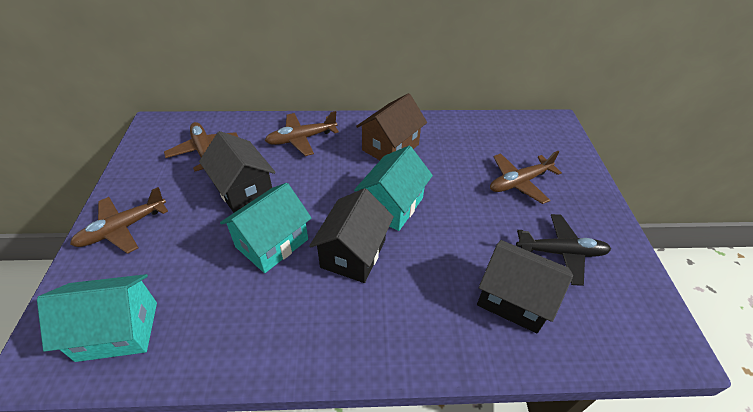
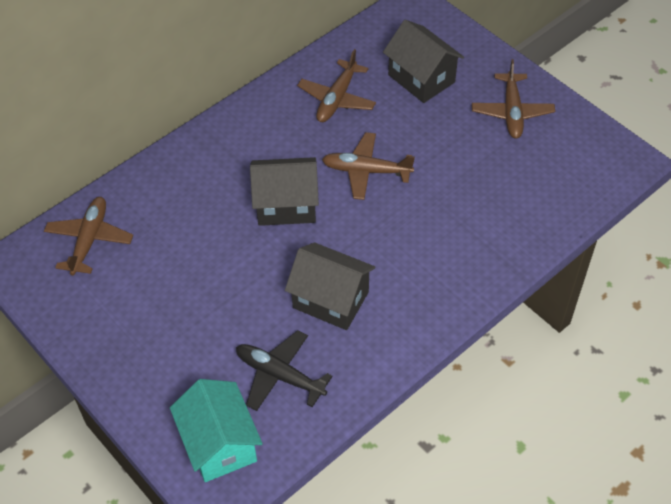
brown house: [356,93,427,160] = 1 -> none = 0
turquoise house: [37,274,157,362] [220,183,311,273] [354,146,433,231] = 3 -> [170,379,263,482] = 1

